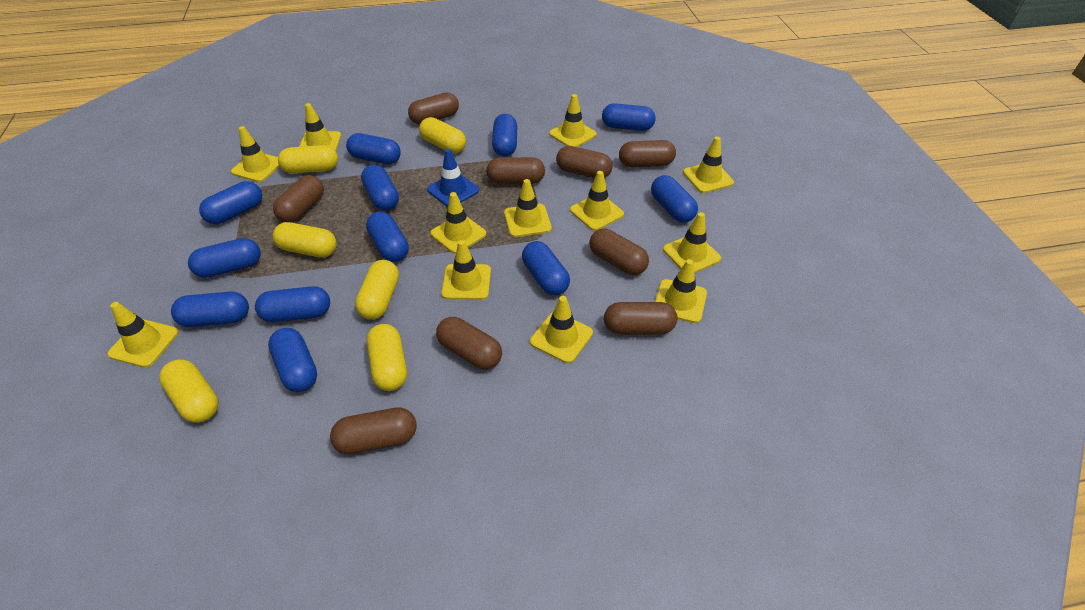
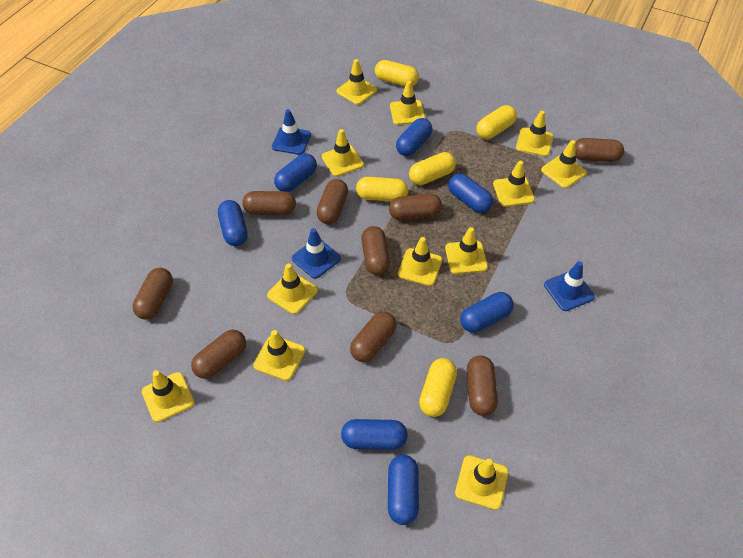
blue capsule: [171,291,249,327] [188,238,261,278] [199,181,262,224] [255,286,330,322] [268,328,317,392] [346,133,401,165] [361,165,399,211] [366,211,409,262] [492,114,517,157] [522,241,570,295] [602,103,656,131] [651,175,698,223] = 12 -> [218,200,248,246] [274,153,317,192] [341,419,408,450] [388,455,419,525] [396,118,432,156] [448,174,493,213] [460,292,514,333] = 7
blue traffic cone: [427,149,479,207] = 1 -> [272,109,311,155] [292,228,341,279] [544,261,595,311] = 3
yellow capsule: [159,359,219,423] [273,222,337,258] [278,145,338,174] [355,260,399,320] [367,324,407,391] [419,117,466,154] = 6 -> [356,177,408,202] [375,60,419,87] [409,152,456,185] [419,358,457,417] [476,105,517,139] = 5

